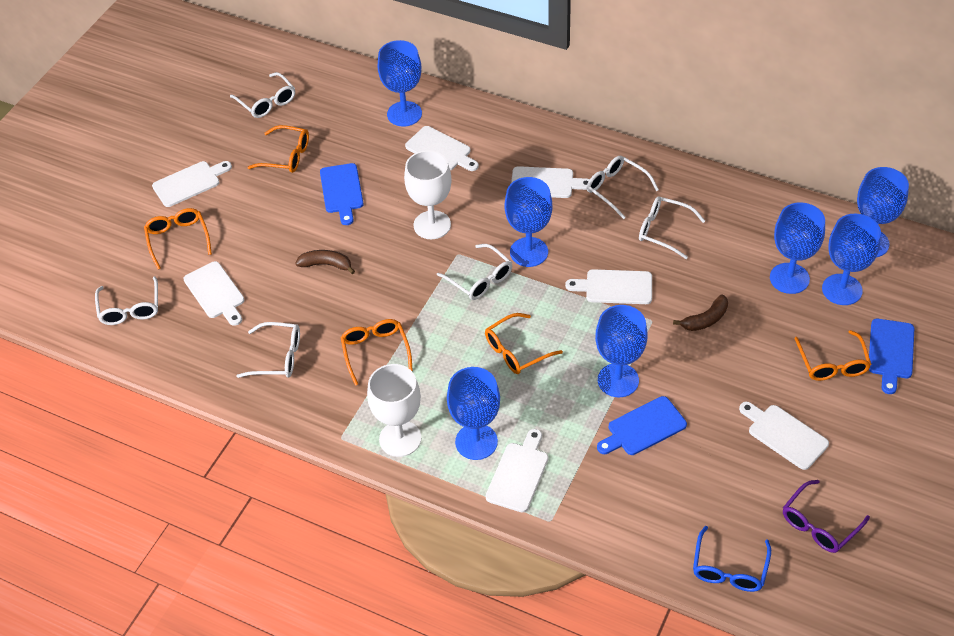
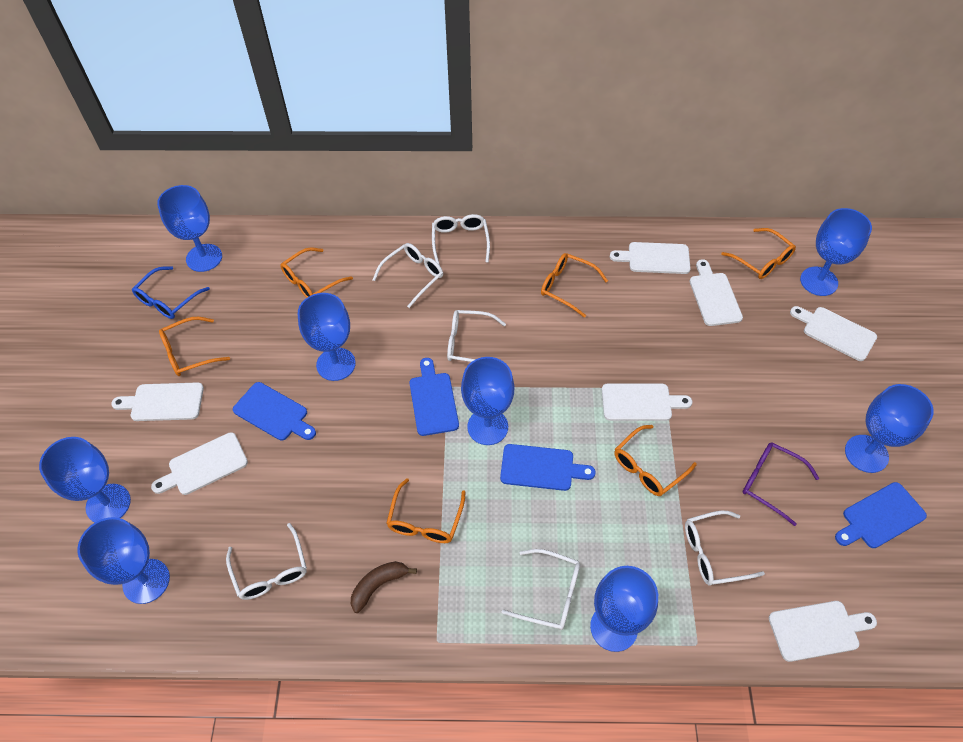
blue cutting board: [320,163,364,225] [597,396,687,455] [869,319,914,394] = 3 -> [233,382,316,441] [409,358,459,436] [500,444,596,491] [835,482,927,548] = 4
blue goblet: [378,40,422,127] [447,367,500,460] [505,177,552,267] [595,305,648,397] [770,202,825,294] [822,214,881,305] [857,167,909,257] = 7 -> [39,437,131,523] [77,517,170,604] [157,185,222,272] [298,293,356,381] [461,357,514,445] [590,566,658,652] [800,208,872,296] [845,384,934,473] = 8
brown banana: [295,250,355,274] [673,294,728,331] = 2 -> [351,561,417,613] = 1
orange glasses: [144,208,212,270] [247,125,309,173] [340,319,413,386] [485,313,563,374] [794,330,871,381] = 5 -> [159,317,230,376] [280,247,353,298] [386,478,466,543] [541,253,608,318] [614,425,697,496] [721,228,796,279] = 6
white goblet: [367,364,421,457] [404,150,452,239] = 2 -> none = 0

